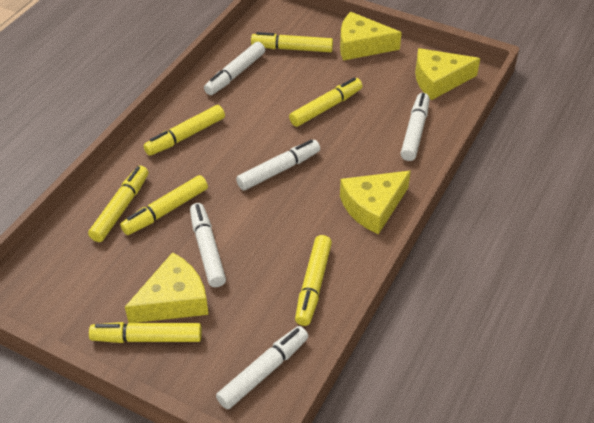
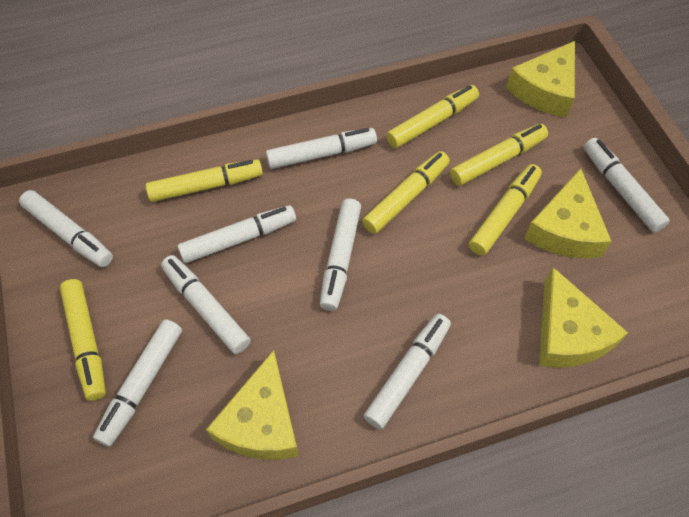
white marker: [190,203,226,287] [204,42,265,95] [216,326,308,409] [236,139,320,190] [400,93,429,161] = 5 -> [19,190,113,267] [93,319,182,447] [161,255,251,354] [178,205,296,263] [266,128,377,169] [320,199,361,311] [364,314,451,429] [584,138,670,233] = 8
yellow marker: [88,166,148,242] [89,322,202,343] [120,175,208,235] [143,105,225,156] [251,32,333,52] [289,77,362,127] [295,235,332,326] = 7 -> [60,279,106,401] [146,159,263,202] [362,151,450,234] [386,85,479,149] [450,124,548,186] [469,164,542,256] = 6

